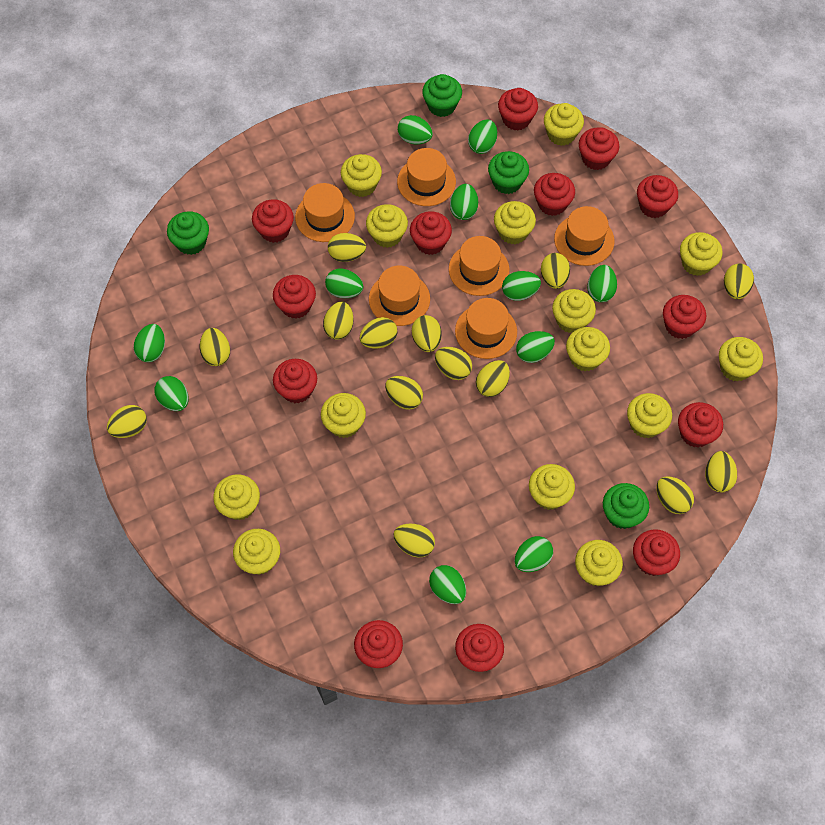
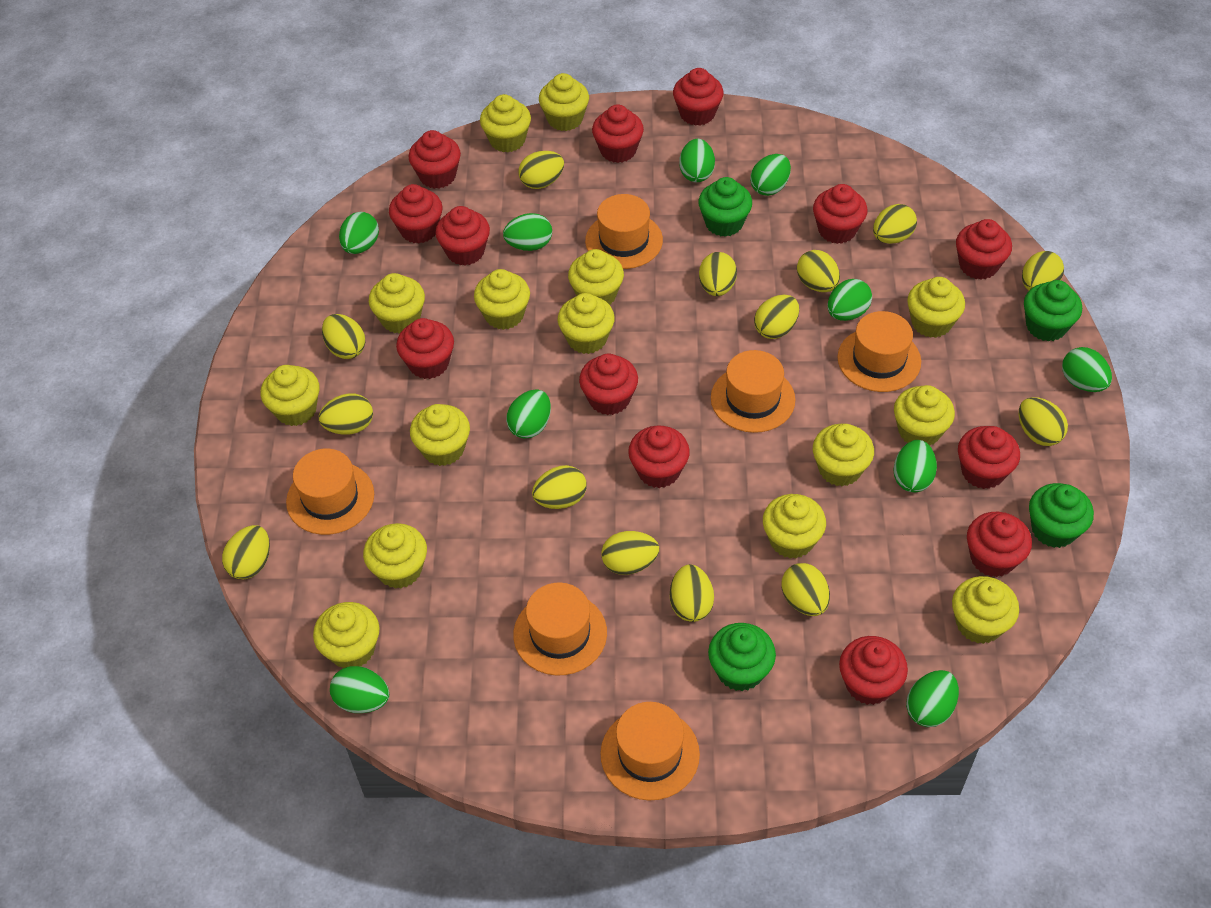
green egg: [134,324,165,362] [154,376,188,411] [325,269,363,298] [398,115,433,144] [429,565,466,604] [450,184,478,220] [468,119,497,154] [502,271,541,301] [515,536,553,572] [516,331,555,363] [587,265,617,302] = 11 -> [330,666,389,713] [339,212,379,254] [503,213,552,251] [506,389,551,439] [679,139,715,182] [750,154,791,196] [827,279,872,321] [893,440,937,492] [906,670,959,727] [1062,347,1112,392] = 10
yellow cupcake: [213,474,260,520] [233,529,280,575] [321,393,366,438] [341,154,382,197] [366,204,408,248] [494,201,536,244] [529,464,575,510] [544,103,584,146] [552,289,596,333] [566,327,610,371] [575,540,623,586] [627,393,672,438] [680,232,723,276] [719,337,763,382] = 14 -> [261,365,320,426] [313,602,380,668] [363,523,427,589] [369,273,425,334] [410,404,470,466] [474,269,530,330] [480,94,531,153] [539,73,589,131] [558,293,615,354] [568,249,624,305] [763,494,826,559] [813,424,874,486] [894,385,955,446] [907,277,965,338] [952,576,1019,644] = 15

